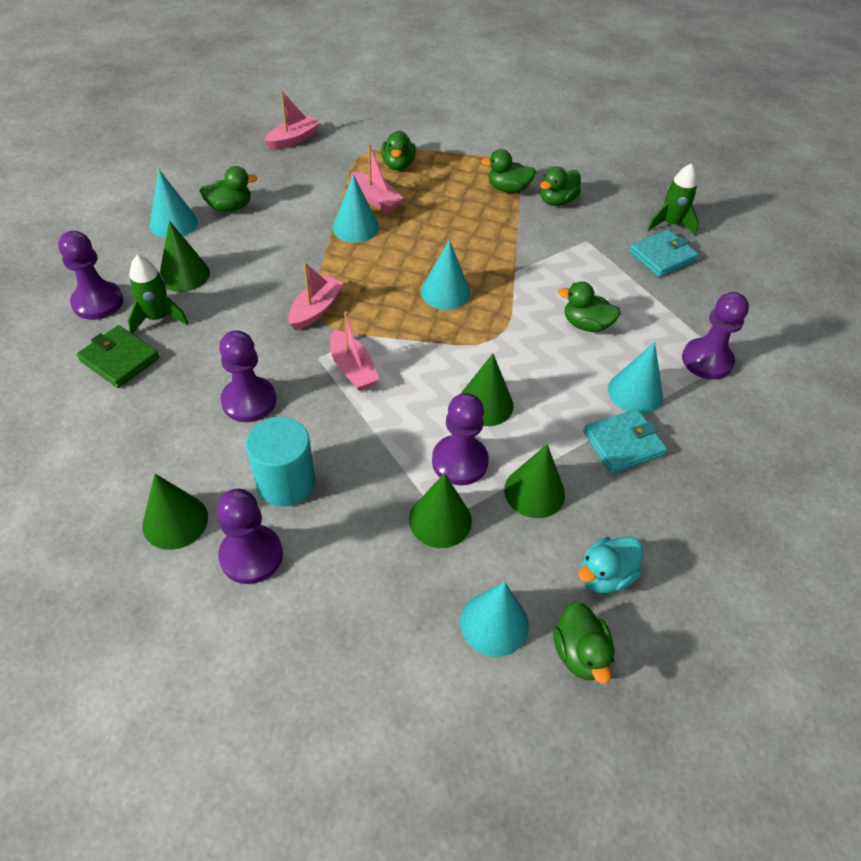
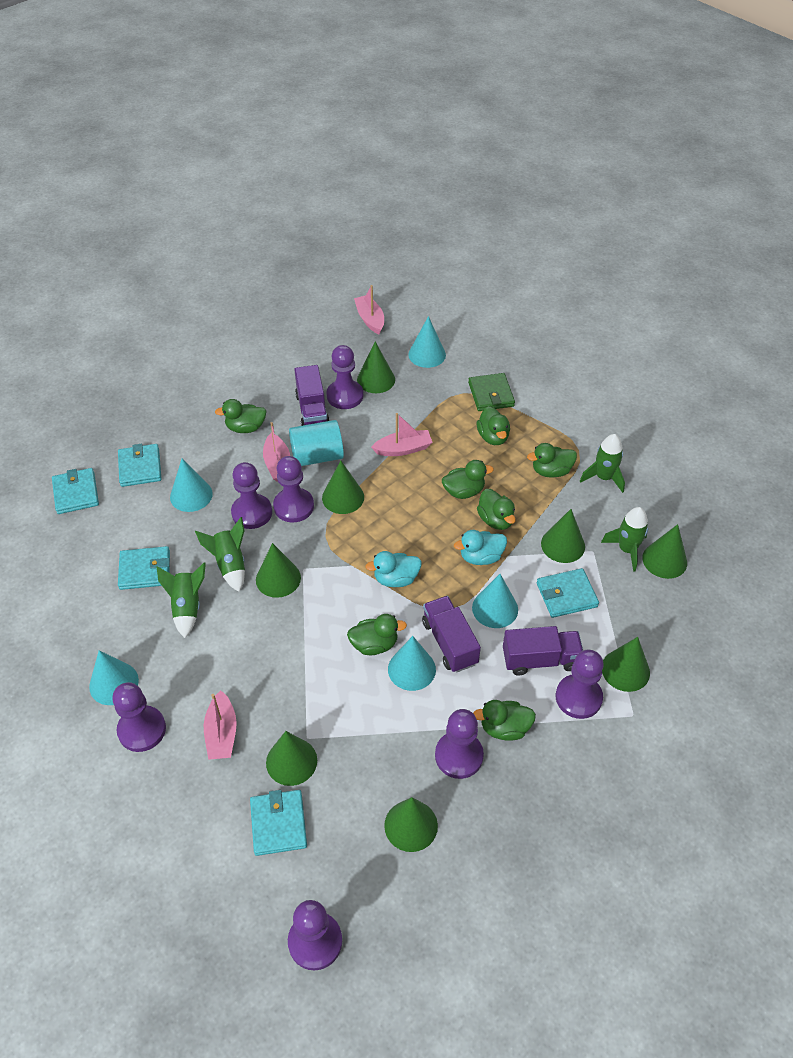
green cone: [142,474,208,550] [159,221,210,292] [409,473,472,548] [461,354,514,426] [504,444,565,518] = 5 -> [256,543,301,598] [266,731,317,786] [322,460,364,514] [357,341,395,393] [384,797,438,852] [541,509,585,563] [602,637,650,692] [642,524,687,579] = 8
green duck: [199,166,257,212] [381,130,416,170] [481,149,536,193] [540,166,581,206] [553,602,615,684] [558,282,621,332] = 6 -> [215,399,267,433] [347,614,407,655] [442,460,494,499] [473,700,536,741] [476,406,510,445] [477,489,516,530] [527,443,577,478] = 7
green rocket: [128,255,188,334] [647,163,699,236] = 2 -> [157,563,206,638] [195,517,245,592] [580,434,625,493] [601,507,648,572] = 4
purple pawn: [58,231,123,320] [217,488,283,584] [219,330,276,422] [432,393,489,485] [682,292,749,380] = 5 -> [112,682,166,752] [231,462,272,529] [273,456,314,522] [288,900,342,971] [326,345,363,409] [435,709,484,779] [556,650,604,719] = 7
purple truck: none = 0 -> [294,365,330,426] [422,596,481,673] [503,626,583,676] = 3
turquoise duck: [578,537,643,593] = 1 -> [365,551,421,587] [454,530,507,565] = 2
turquoise wallet: [583,409,667,473] [629,229,699,277] = 2 -> [52,468,99,514] [118,444,161,487] [118,546,170,590] [250,790,307,856] [537,568,599,618] = 5

